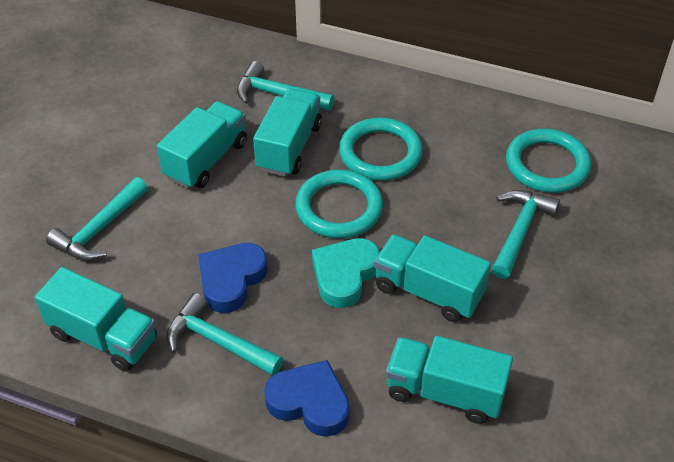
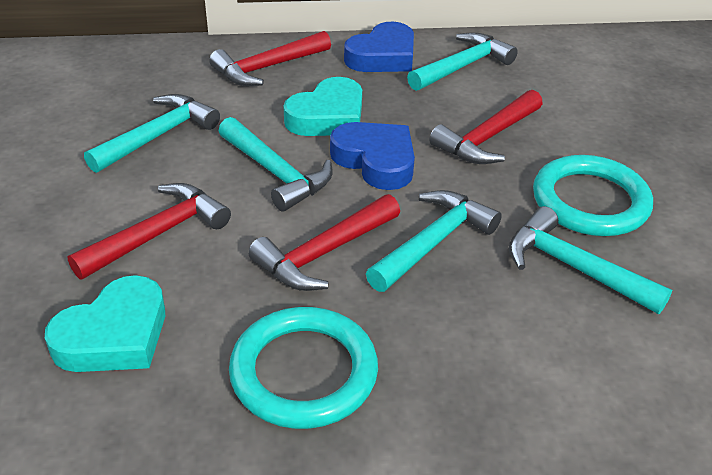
red hammer: none = 0 -> [68,183,231,279] [209,31,331,86] [248,194,400,291] [429,90,543,164] = 4
turquoise hammer: [46,177,148,261] [166,293,283,376] [237,61,335,111] [492,190,560,279] = 4 -> [84,94,220,173] [219,117,333,212] [366,190,502,292] [407,32,518,91] [509,206,672,314] = 5
turquoise heart: [312,238,380,308] = 1 -> [45,275,165,372] [283,77,362,136] = 2
turquoise ring: [295,170,383,238] [339,118,423,181] [506,129,591,193] = 3 -> [229,307,378,429] [533,155,653,236] = 2
turquoise truck: [35,267,157,372] [157,101,247,189] [253,88,322,177] [374,235,491,322] [386,336,513,424] = 5 -> none = 0

